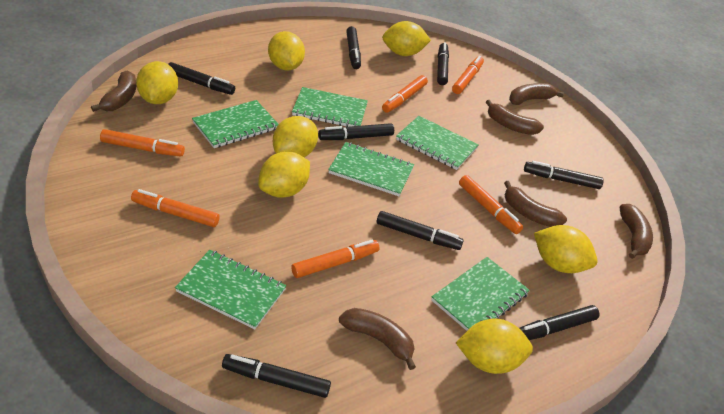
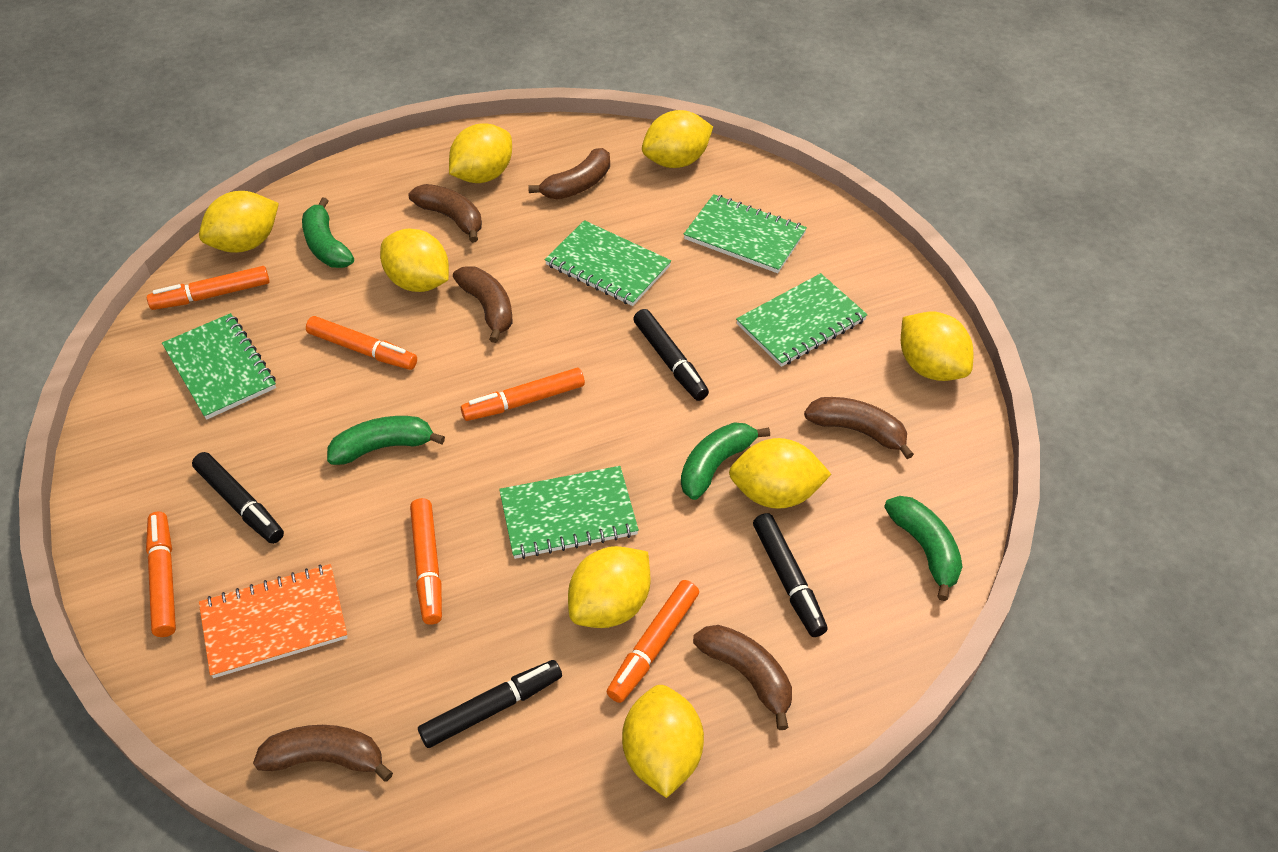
black marker: [168,62,235,95] [222,354,331,398] [318,123,394,140] [346,26,361,69] [377,211,464,250] [437,42,449,85] [519,305,600,340] [524,161,604,189] = 8 -> [192,452,284,544] [418,660,562,748] [633,309,709,401] [753,513,828,637] = 4
green banana: none = 0 -> [302,197,354,268] [327,416,445,465] [681,423,770,500] [884,496,963,601] = 4
green notebook: [175,250,287,329] [192,100,279,148] [292,87,368,127] [328,142,414,196] [396,116,478,170] [431,257,530,331] = 6 -> [162,313,276,420] [499,466,639,559] [545,220,671,306] [684,194,807,273] [736,273,868,367] = 5
orange notebook: none = 0 -> [199,564,348,678] = 1
yellow lemon: [136,61,178,104] [258,151,310,198] [268,31,305,71] [273,116,318,157] [382,21,431,56] [456,319,533,374] [534,225,598,273] = 7 -> [199,191,279,253] [380,229,449,292] [449,123,512,183] [568,546,650,628] [622,685,704,798] [642,110,713,168] [729,438,831,509] [901,311,973,381] = 8

